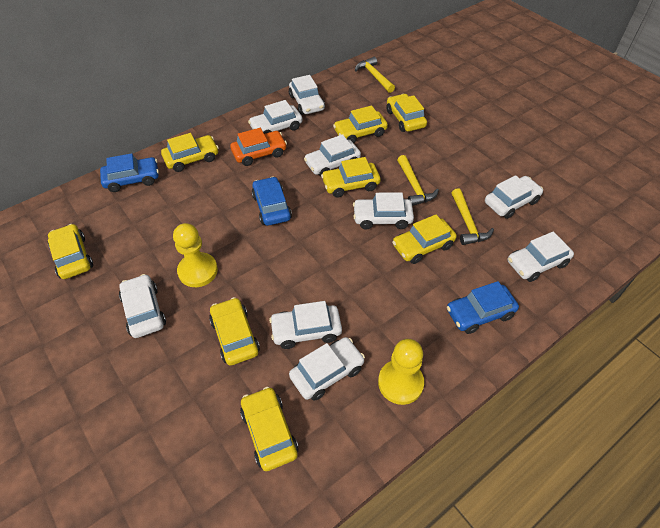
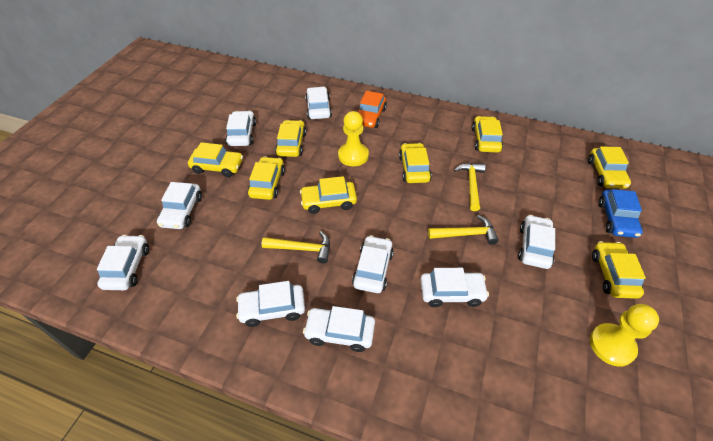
blue car: [100,153,159,192] [252,177,292,226] [447,281,519,334] = 3 -> [599,189,643,238] = 1

